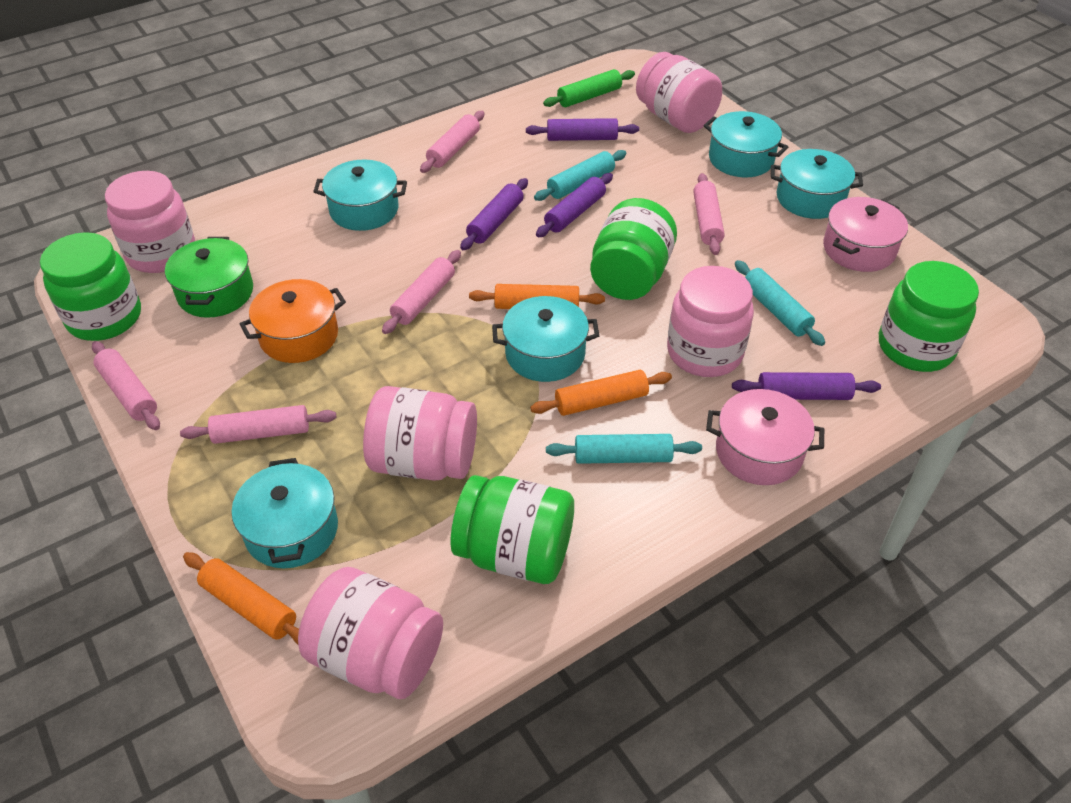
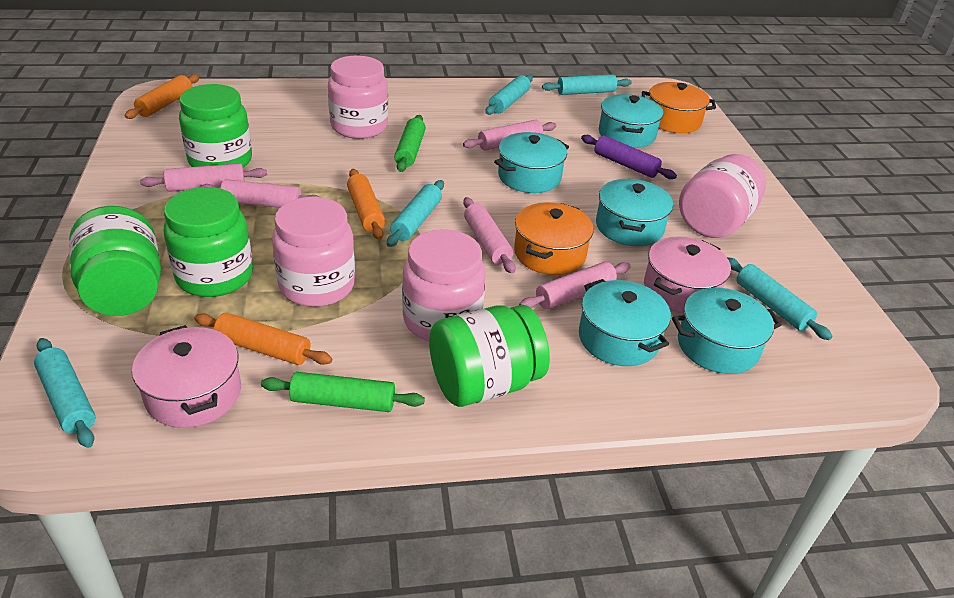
green pot: [165,237,253,318] = 1 -> none = 0
green rolling pin: [543,69,635,107] = 1 -> [261,372,425,412] [394,115,426,172] = 2
orange pot: [240,279,346,363] = 1 -> [514,202,594,275] [642,82,716,133] = 2
pink jar: [105,171,195,273] [298,567,443,699] [363,386,477,481] [636,52,722,133] [667,266,754,377] = 5 -> [272,197,355,307] [328,56,388,139] [402,229,486,341] [679,154,766,238] = 4
purple rolling pin: [460,178,528,250] [526,118,639,141] [536,173,613,237] [732,372,881,400] = 4 -> [581,135,677,179] = 1
turquoise rolling pin: [534,150,627,201] [546,434,702,464] [735,260,825,346] = 3 -> [34,338,96,448] [387,180,444,247] [485,75,533,115] [542,74,632,95] [727,257,832,340] = 5

